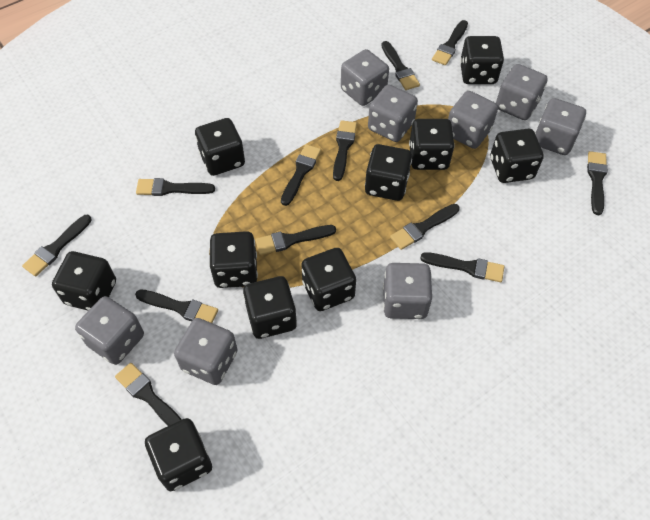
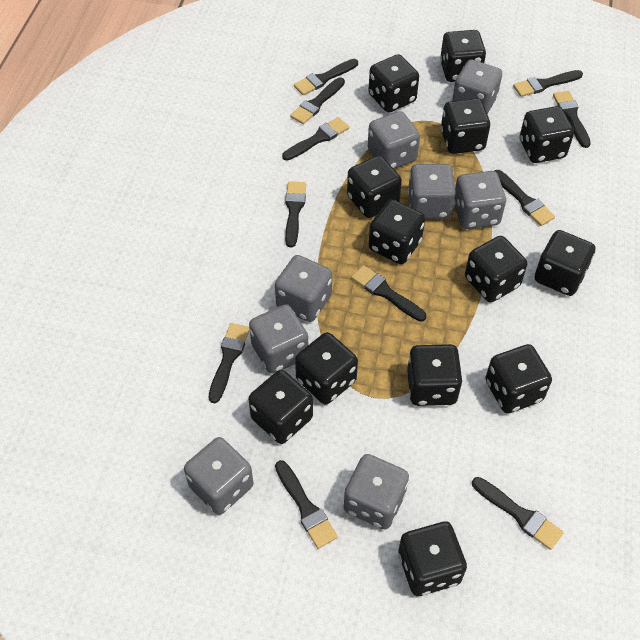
black brush: [22,215,92,277] [115,363,182,426] [135,289,218,323] [136,178,215,196] [255,225,336,255] [281,144,321,206] [333,120,357,181] [381,41,420,90] [390,204,460,250] [420,252,504,282] [432,20,468,65] [587,151,608,215] = 12 -> [209,323,250,403] [275,460,338,549] [282,117,349,161] [285,181,306,247] [290,77,345,124] [294,59,358,95] [351,265,426,322] [472,477,564,550] [495,170,555,226] [513,70,583,97] [553,91,591,148] = 11
black dice: [52,251,116,311] [145,418,212,491] [195,118,245,176] [209,231,258,288] [243,276,297,339] [301,248,356,311] [365,144,412,201] [409,119,455,170] [460,36,504,84] [490,129,544,183] = 10 -> [248,370,313,444] [295,332,358,405] [347,155,402,218] [368,54,419,113] [369,199,425,264] [398,522,467,596] [407,344,462,406] [440,30,486,82] [441,98,490,154] [465,236,527,302] [485,344,552,414] [520,106,574,163] [535,230,595,296] = 13

